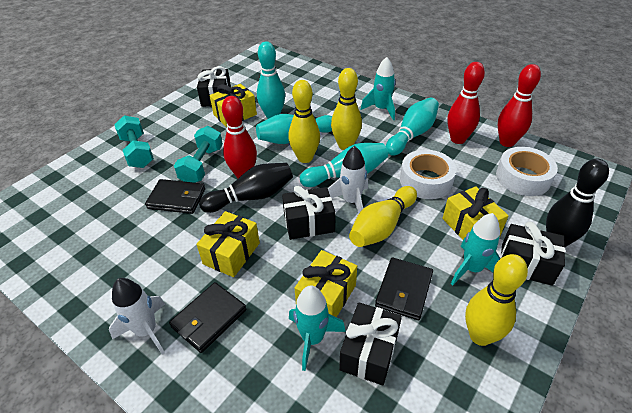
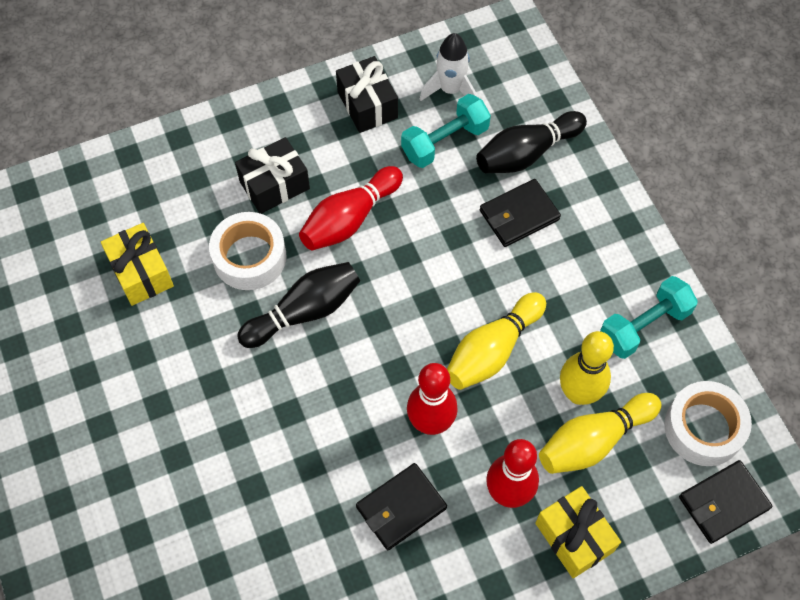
black gift: [197,66,231,107] [282,186,335,240] [339,302,402,386] [500,222,565,286] = 4 -> [235,137,310,214] [336,56,398,133] = 2
turquoise bowling pin: [256,114,332,144] [257,42,285,119] [300,143,388,187] [386,98,439,156] = 4 -> none = 0
turquoise rocket: [289,285,346,371] [361,57,396,120] [451,213,501,285] = 3 -> none = 0
white rocket: [109,278,165,355] [328,146,368,213] = 2 -> [420,33,477,101] = 1
yellow bowling pin: [288,80,320,163] [331,68,362,150] [349,186,417,247] [465,254,528,346] = 4 -> [447,292,546,390] [539,393,661,474] [560,331,614,405] = 3
yellow gift: [196,211,260,277] [210,84,257,127] [295,250,357,317] [442,186,509,240] = 4 -> [101,223,174,306] [535,486,621,578] = 2

